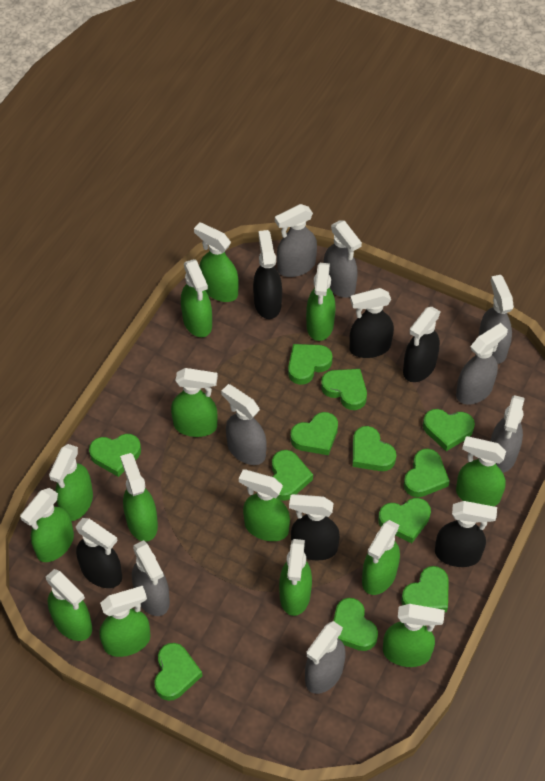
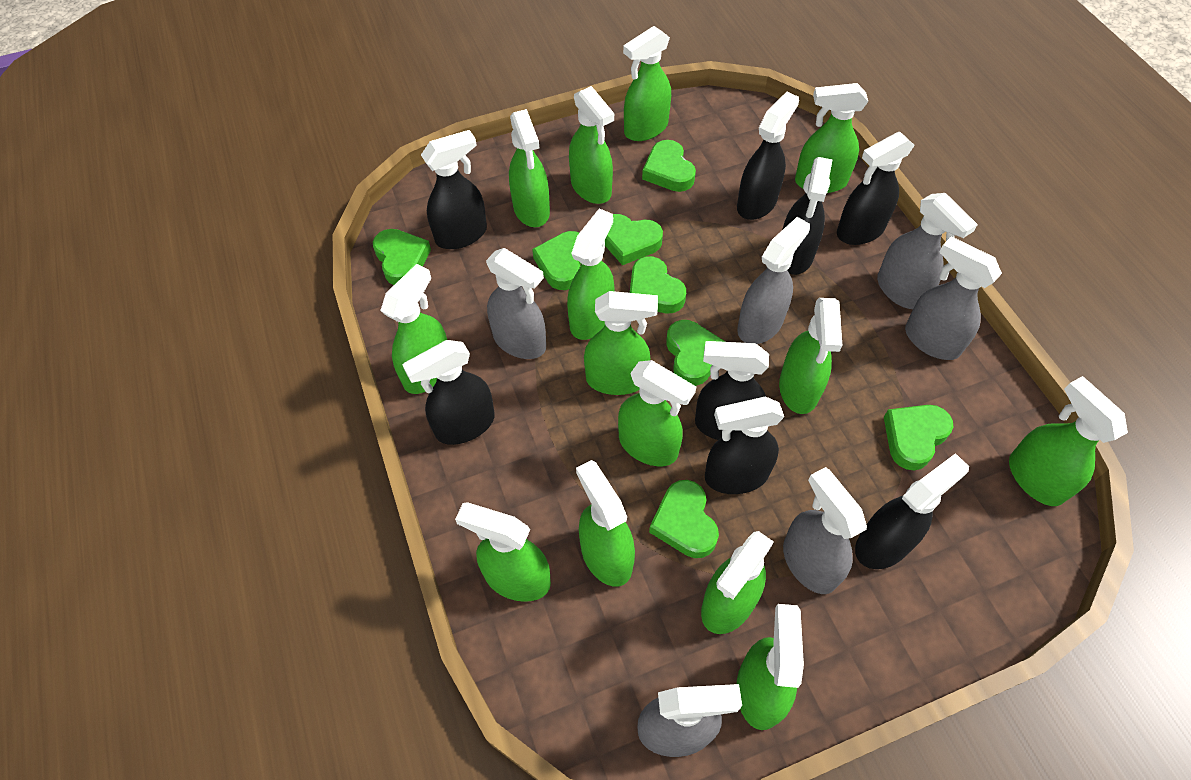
black spray bottle: [76,518,122,588] [253,230,282,319] [289,494,340,560] [349,288,394,358] [403,307,441,382] [435,501,497,567] = 6 -> [402,340,495,445] [421,130,487,249] [695,341,769,440] [705,397,784,494] [737,92,799,220] [782,157,833,275] [837,132,915,245] [855,453,969,569] = 8
green heart: [89,434,141,477] [154,643,202,701] [272,450,313,501] [288,344,333,385] [290,412,338,455] [321,369,367,410] [333,598,378,651] [353,426,396,471] [378,498,431,543] [401,566,449,612] [404,449,450,497] [423,409,475,451] = 12 -> [373,229,431,285] [532,231,581,290] [605,214,663,265] [630,256,686,313] [642,140,696,192] [649,480,719,558] [666,320,726,386] [884,405,953,471] = 8
grey spray bottle: [132,540,170,616] [221,384,267,465] [275,204,317,277] [305,621,346,694] [323,220,362,298] [456,323,508,405] [478,275,514,364] [490,395,525,473] = 8 -> [486,248,546,359] [637,684,742,757] [737,217,810,344] [783,467,867,594] [877,193,978,309] [905,236,1002,360] = 6

